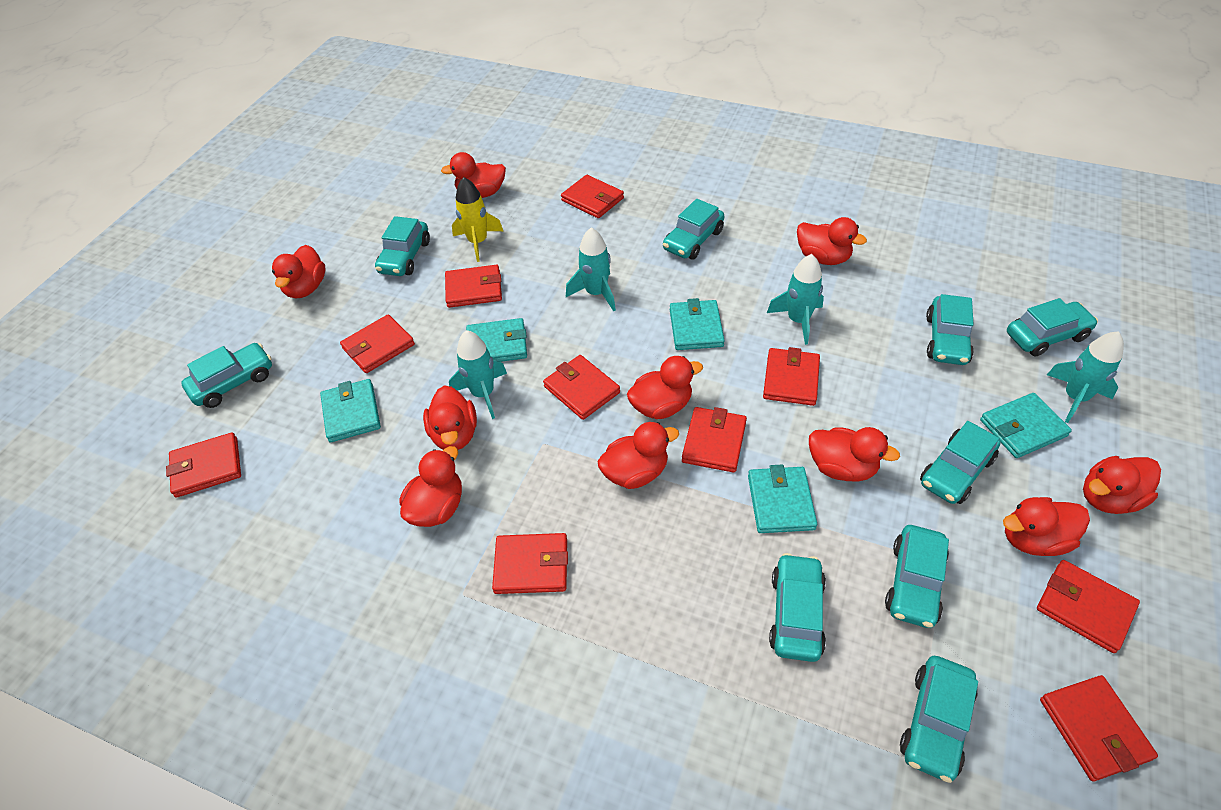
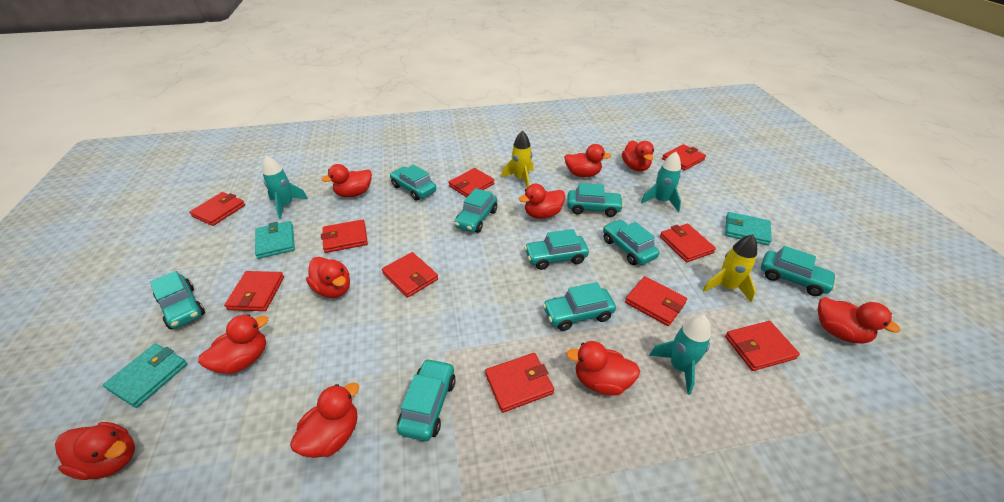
turquoise rocket: [449,330,507,419] [566,227,616,311] [767,254,824,345] [1047,331,1124,423] = 4 -> [262,155,308,219] [641,152,681,212] [649,315,711,395] = 3
turquoise wallet: [320,379,381,443] [466,318,527,362] [670,298,725,350] [748,464,817,533] [980,393,1072,458] = 5 -> [103,344,187,408] [255,221,295,259] [725,212,772,246] = 3
yellow rocket: [452,177,503,262] = 1 -> [501,130,533,188] [703,234,757,302] = 2

